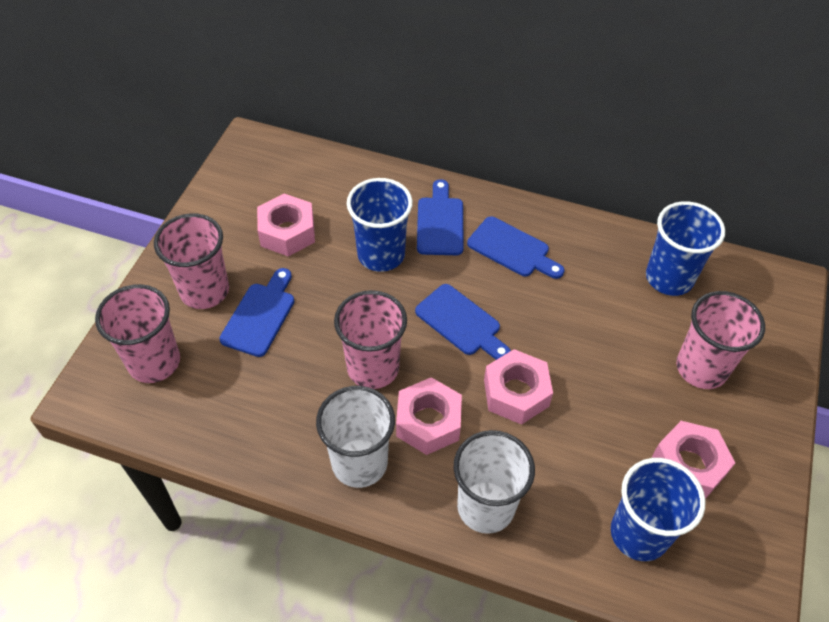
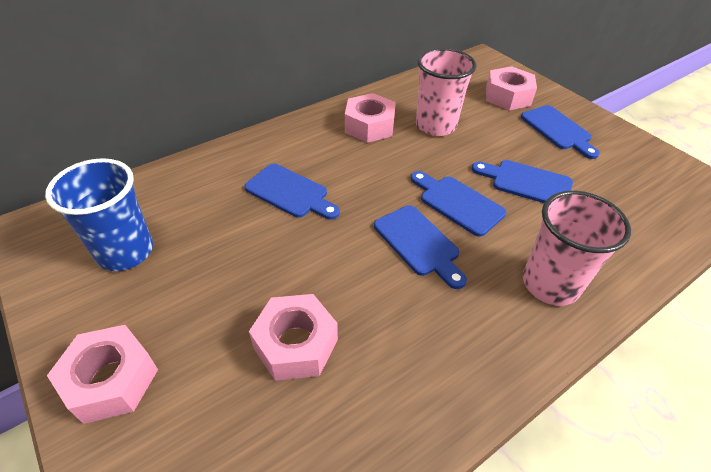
blue cup: [347,178,413,272] [611,458,705,561] [646,201,725,296] = 3 -> [45,158,153,271] = 1
blue cutting board: [219,268,294,357] [415,284,511,360] [417,179,464,255] [467,216,564,279] = 4 -> [244,164,340,220] [374,205,467,289] [411,171,506,237] [472,160,573,203] [521,105,600,159] = 5
pink cup: [95,284,180,383] [154,213,229,309] [334,290,407,389] [676,291,765,389] = 4 -> [416,48,476,136] [523,191,631,306] = 2
white cup: [316,386,395,488] [454,430,535,534] = 2 -> none = 0

